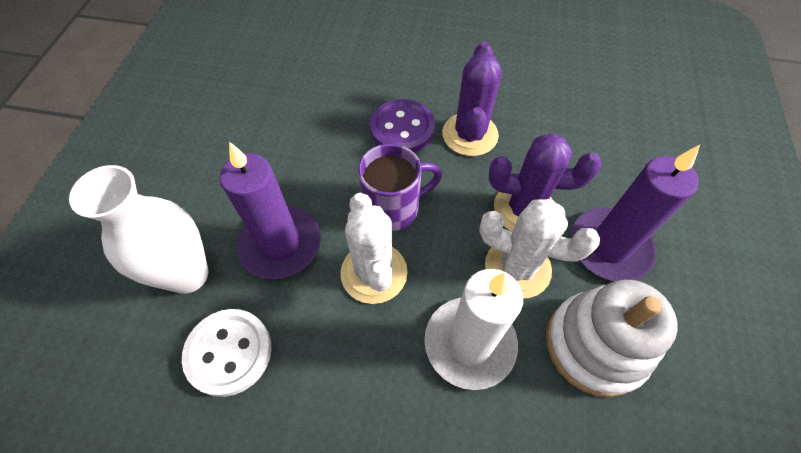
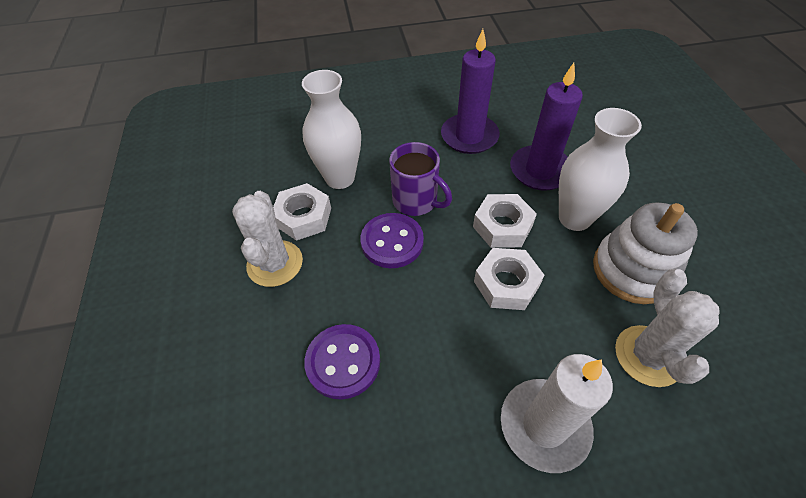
purple button: [370,99,435,152] = 1 -> [304,324,380,400] [360,213,424,268] = 2
purple cactus: [442,42,502,156] [489,133,602,232] = 2 -> none = 0
white button: [182,309,271,397] = 1 -> none = 0
white nut: none = 0 -> [273,183,331,241] [473,194,537,248] [474,248,544,310] = 3
white vase: [69,165,208,294] = 1 -> [302,70,361,189] [559,108,642,231] = 2

